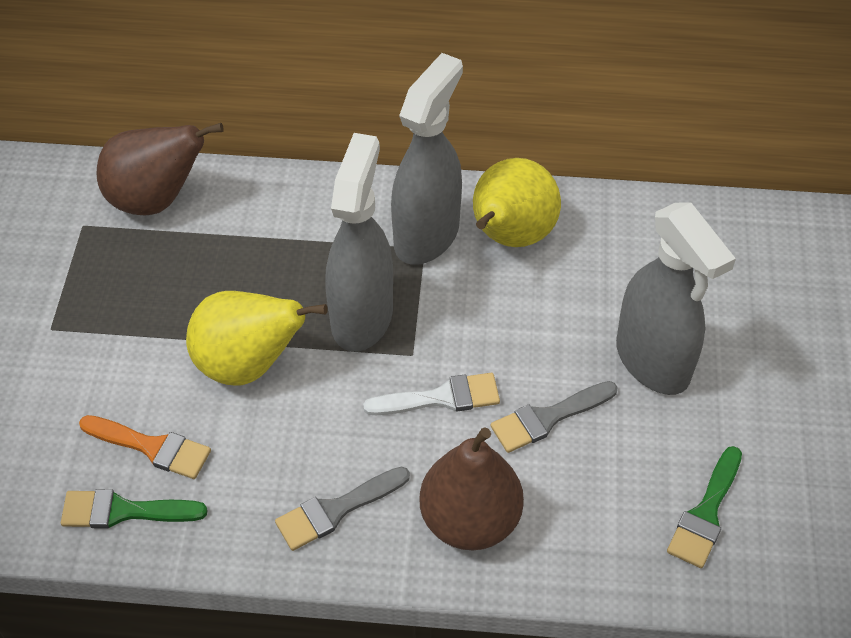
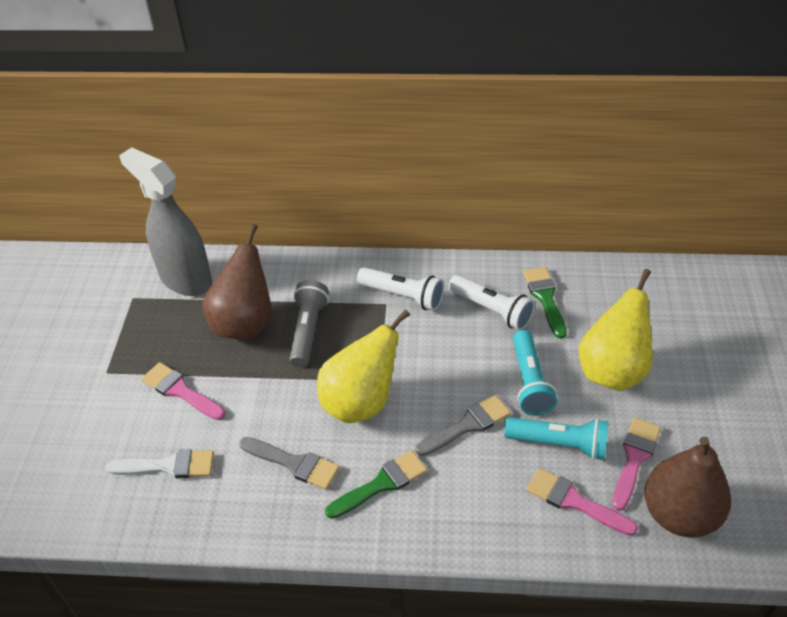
grey flashlight: none = 0 -> [290,280,329,367] = 1
grey spray bottle: [325,133,393,352] [391,53,463,265] [616,203,736,395] = 3 -> [119,147,212,296] = 1
orange brush: [79,415,211,479] = 1 -> none = 0
pink brush: none = 0 -> [142,362,225,420] [526,468,638,536] [612,418,661,511] = 3
turquoise flashlight: none = 0 -> [504,417,609,460] [513,330,557,416] = 2
white flashlight: none = 0 -> [357,267,444,311] [449,275,535,330] = 2

